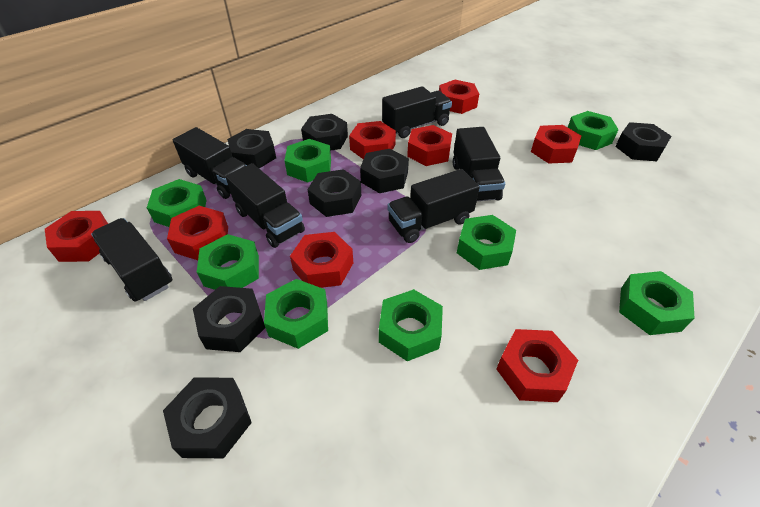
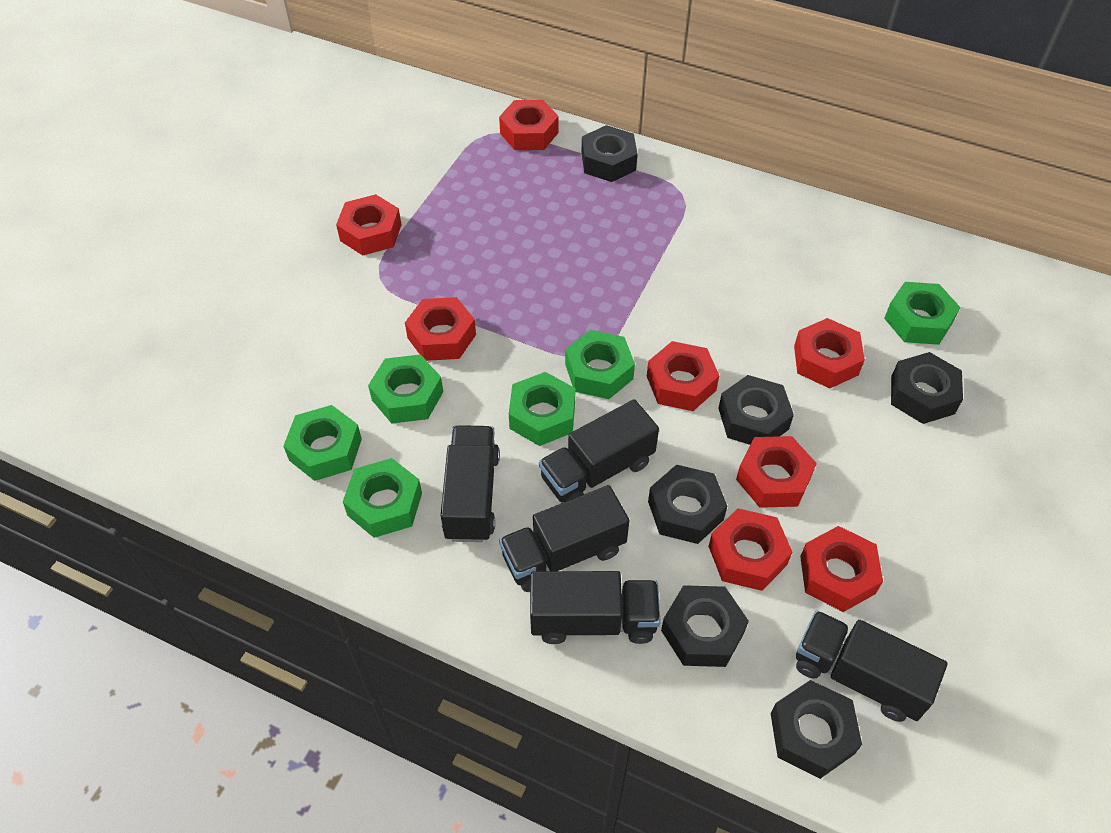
black nut: [163,377,252,458] [193,286,265,352] [227,129,276,168] [301,114,348,151] [307,169,361,217] [360,149,409,193] [615,122,671,161] = 7 -> [581,125,638,182] [648,465,727,544] [661,585,749,667] [718,375,794,445] [771,680,862,779] [891,352,963,424] = 6
black truck: [91,218,172,302] [173,127,247,199] [226,163,305,248] [382,86,452,138] [387,169,480,243] [453,127,505,201] = 6 -> [441,425,500,542] [499,485,629,592] [530,571,661,644] [539,399,659,503] [796,610,947,722] = 5
green nut: [147,179,207,227] [197,234,259,290] [264,279,328,349] [284,139,331,183] [379,289,443,361] [457,215,516,270] [568,111,619,150] [619,271,694,335] = 8 -> [283,405,362,481] [343,458,422,538] [368,354,443,424] [509,372,576,446] [565,330,635,399] [884,282,960,345] = 6

